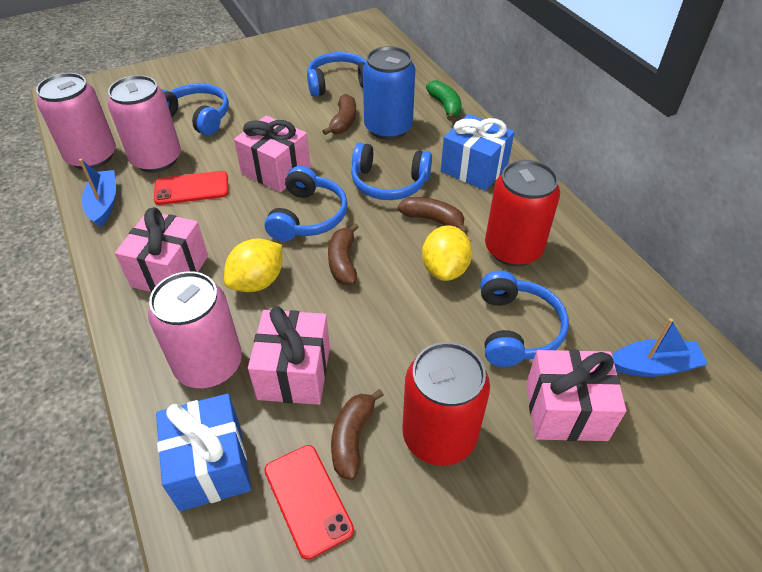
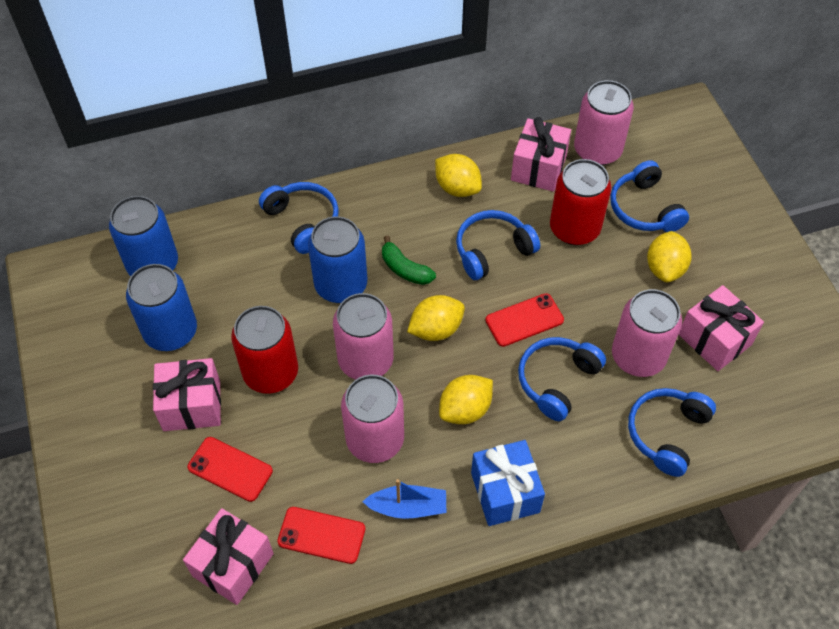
blue boat: [79,159,116,227] [612,318,708,377] = 2 -> [362,479,446,519] = 1
blue can: [363,46,415,140] = 1 -> [109,196,178,276] [126,264,197,351] [308,216,367,303] = 3
blue gift: [156,394,251,511] [441,114,514,191] = 2 -> [471,440,545,526] = 1
brown banana: [322,94,356,135] [328,223,359,285] [331,389,384,480] [398,197,468,234] = 4 -> none = 0
pink can: [36,73,116,169] [108,75,181,172] [148,271,242,388] = 3 -> [333,293,394,380] [341,375,404,463] [574,80,634,165] [612,289,682,377] = 4
red phone: [154,171,229,205] [264,445,354,560] = 2 -> [188,437,273,502] [277,507,365,564] [485,293,564,347] = 3
yellow lemon: [224,238,282,292] [422,226,472,281] = 2 -> [407,295,465,341] [435,154,482,197] [439,375,493,424] [647,231,692,282] = 4

